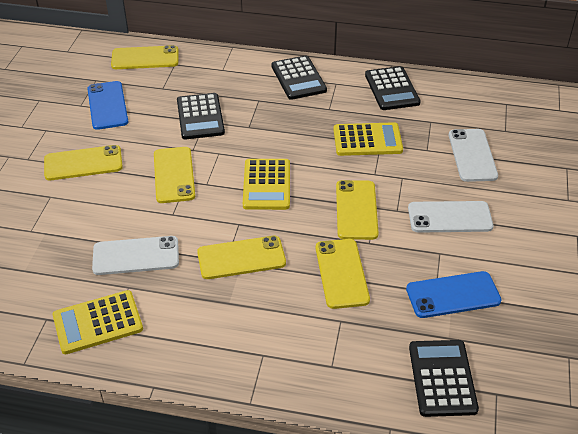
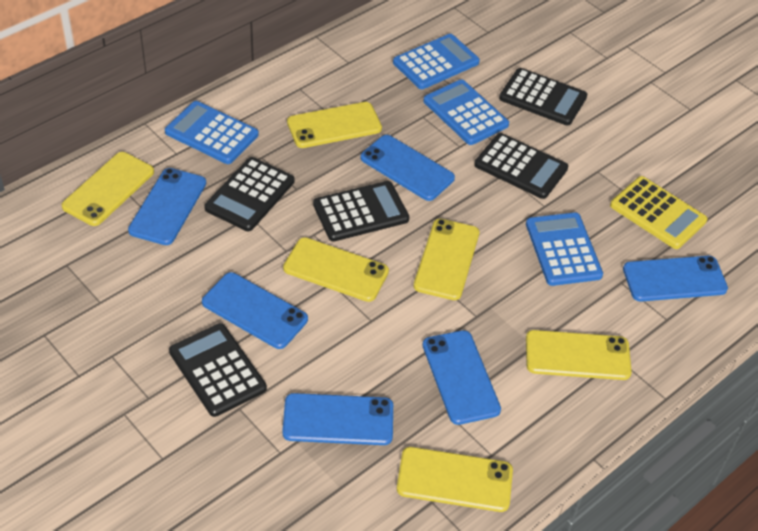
black calculator: [177,93,225,139] [272,56,327,100] [365,66,420,110] [409,340,479,417] = 4 -> [169,323,267,417] [204,157,294,231] [313,181,409,242] [474,133,568,199] [499,68,587,126] = 5
blue calculator: none = 0 -> [165,101,259,164] [393,34,480,89] [423,79,509,145] [526,212,603,286] = 4
blue phone: [87,81,128,130] [406,271,502,318] = 2 -> [128,168,206,245] [202,272,308,349] [282,393,393,445] [360,135,455,201] [423,330,501,425] [623,256,728,302] = 6
white phone: [92,236,179,275] [408,201,493,233] [449,129,498,182] = 3 -> none = 0
yellow calculator: [53,290,143,354] [243,159,290,210] [333,122,403,156] = 3 -> [610,176,707,249] = 1

